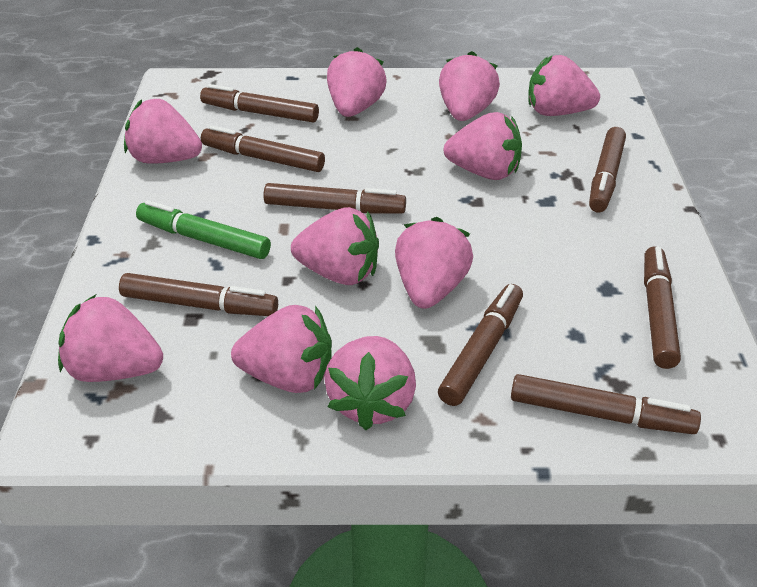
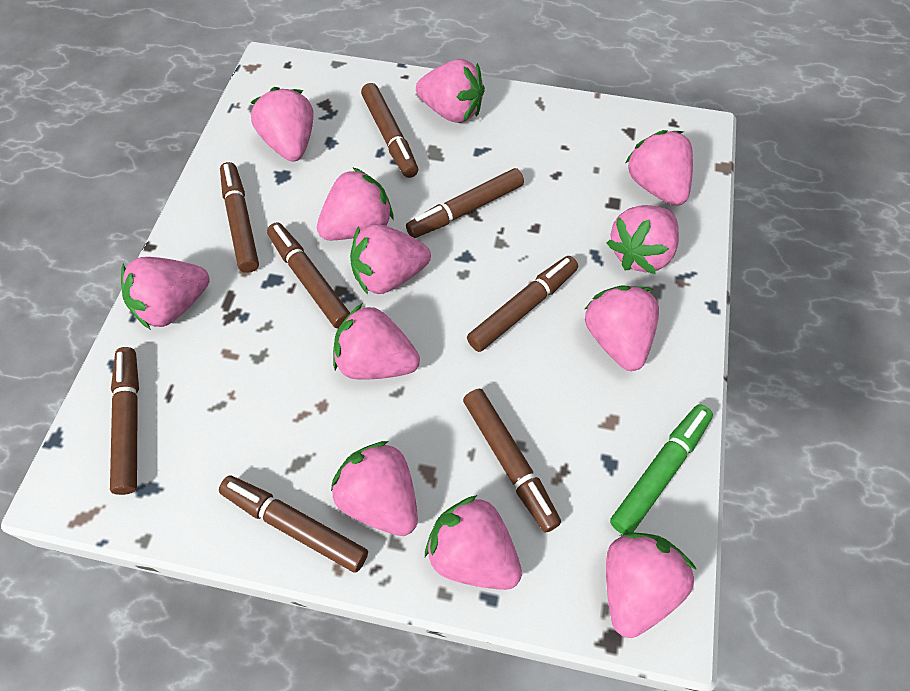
pink strawberry: [58,294,163,382] [124,99,202,164] [231,305,332,393] [291,207,379,285] [324,336,416,430] [327,47,387,117] [395,217,473,309] [439,51,500,121] [444,112,522,180] [528,55,600,116] = 10 -> [121,257,210,330] [250,87,313,162] [317,167,394,240] [331,441,418,536] [333,304,420,380] [350,224,431,294] [416,59,485,123] [425,495,522,590] [585,286,659,371] [606,532,697,638] [607,205,679,274] [625,130,693,206] = 12

